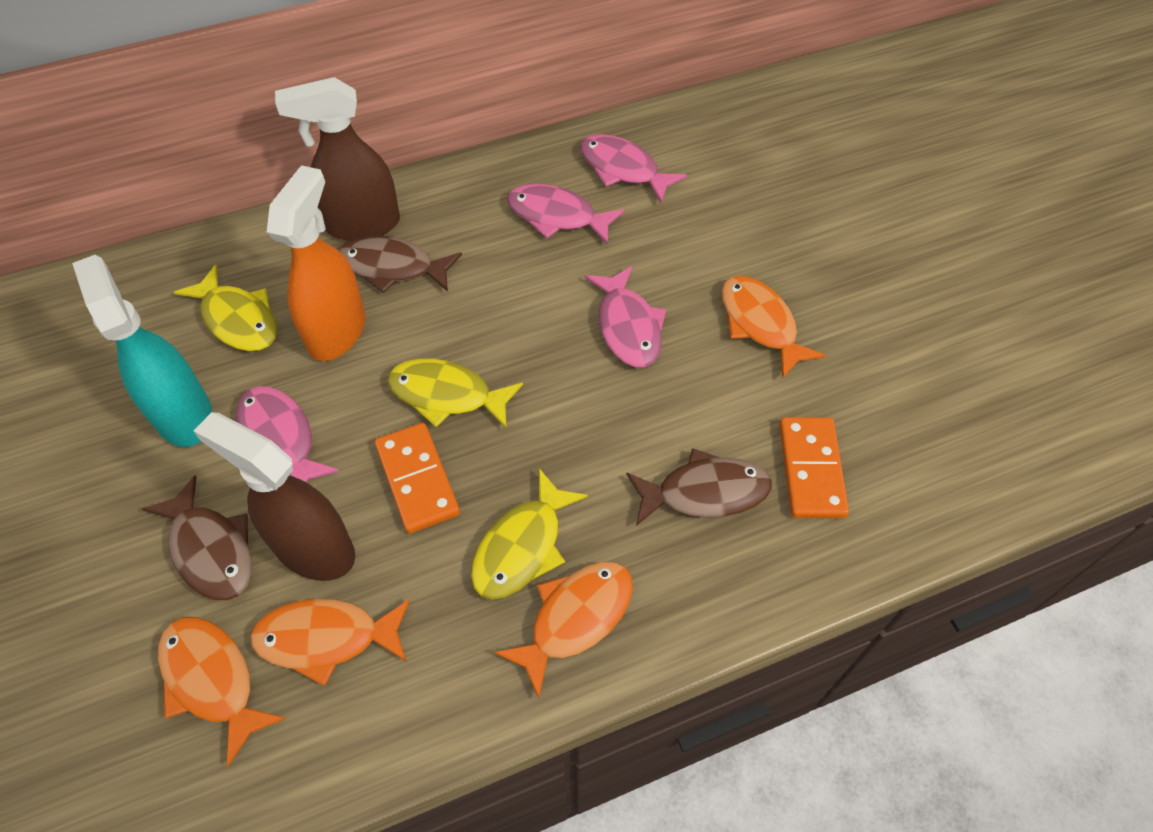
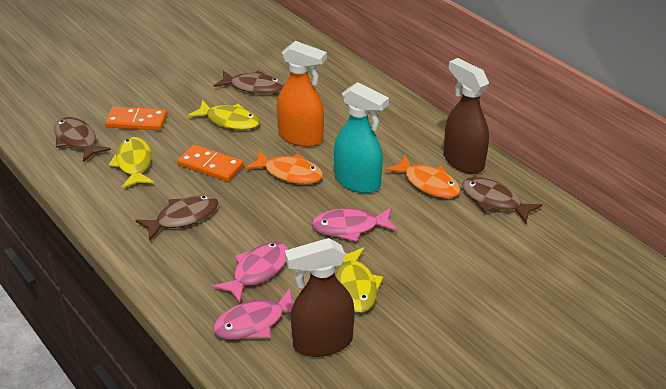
brown fish: [142,475,252,600] [339,235,462,293] [626,448,772,526] = 3 -> [54,117,111,162] [135,195,219,241] [214,71,284,94] [462,177,542,223] = 4
orange fish: [158,617,286,766] [250,599,410,686] [494,561,633,699] [721,276,826,379] = 4 -> [245,150,323,184] [385,155,460,198] = 2
pink fish: [236,386,339,482] [507,184,624,245] [580,134,687,203] [585,266,666,367] = 4 -> [213,242,289,303] [213,288,294,339] [312,208,397,242] = 3

